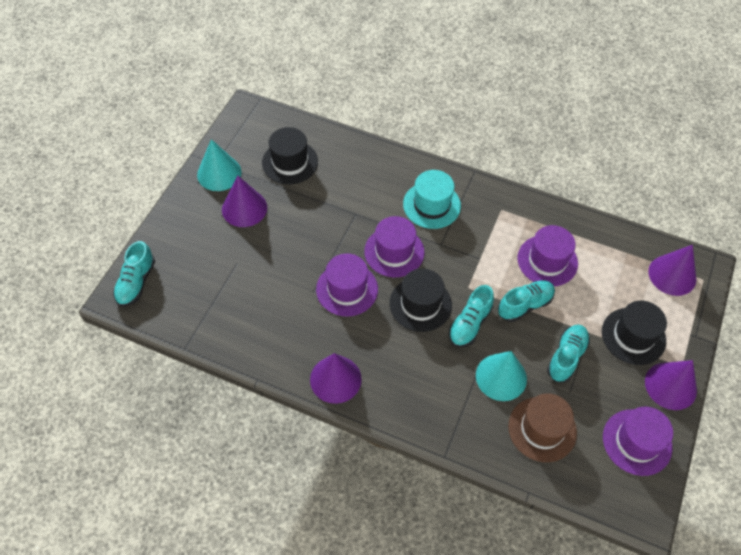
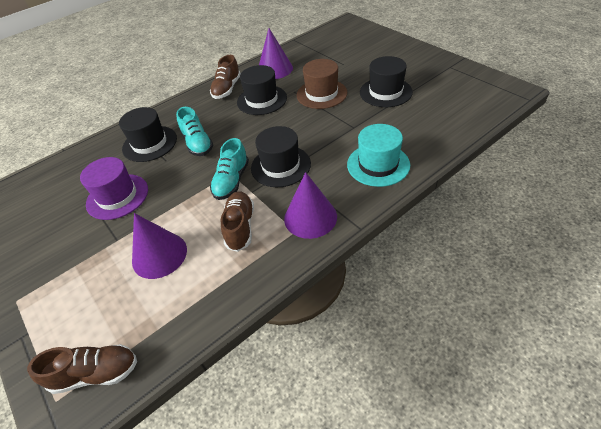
black hat: [262,127,318,185] [390,268,452,332] [602,301,667,365] = 3 -> [119,107,177,162] [237,65,287,115] [251,126,311,187] [360,56,413,107] = 4
brown shoe: none = 0 -> [27,344,137,394] [210,55,241,99] [221,191,254,252] = 3
purple cone: [222,175,267,227] [310,353,362,404] [645,360,697,410] [648,245,697,296] = 4 -> [132,213,187,279] [259,28,293,79] [284,172,337,239] = 3
purple hat: [316,254,378,317] [364,216,424,277] [517,225,578,287] [603,407,673,476] = 4 -> [80,157,148,220] = 1
turquoise cone: [197,139,242,191] [476,351,527,401] = 2 -> none = 0
turquoise shoe: [113,241,155,307] [449,285,494,347] [498,281,555,322] [547,325,590,382] = 4 -> [176,107,213,156] [210,138,249,200] = 2

